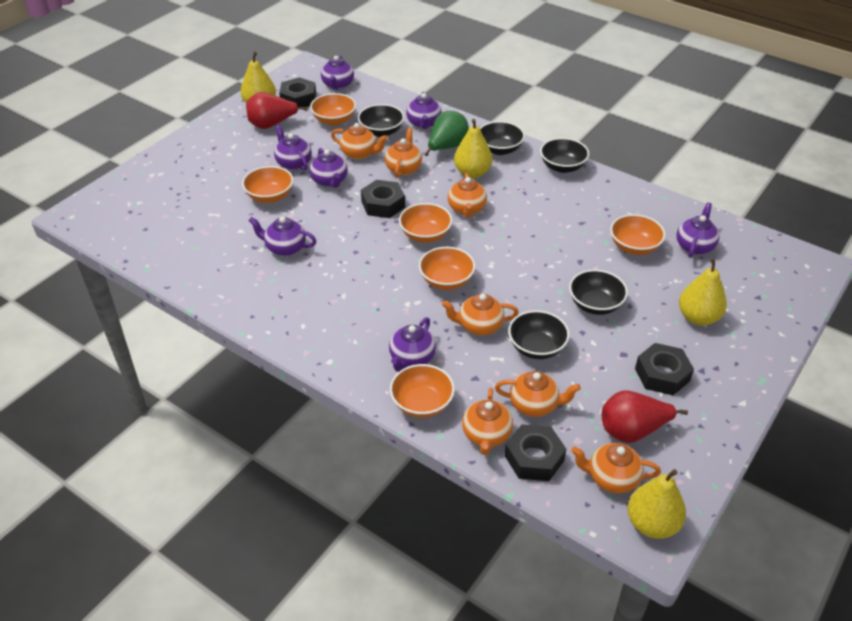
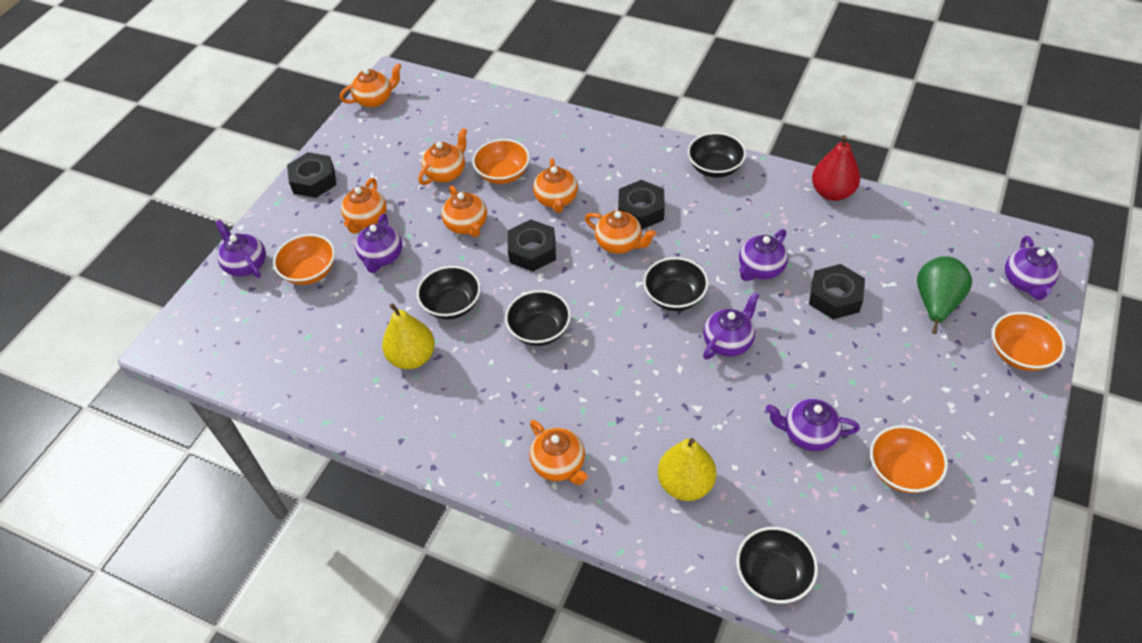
orange bowl: [242,166,293,203] [310,93,356,126] [390,364,455,418] [399,203,452,243] [419,247,475,290] [610,214,665,255] = 6 -> [273,234,335,285] [472,139,530,184] [870,425,948,493] [992,312,1066,371] = 4
purple teapot: [249,217,316,256] [274,125,312,170] [309,148,348,188] [321,55,354,90] [389,317,436,372] [406,92,442,129] [676,202,720,258] = 7 -> [215,220,266,278] [355,214,402,273] [703,292,759,360] [739,229,788,281] [766,399,860,451] [1005,236,1059,300] = 6
red pear: [246,92,308,129] [602,390,688,443] = 2 -> [812,135,860,201] = 1
yellow pear: [240,52,276,103] [454,119,492,178] [627,469,686,539] [679,258,727,326] = 4 -> [382,303,435,369] [658,438,716,501] = 2

